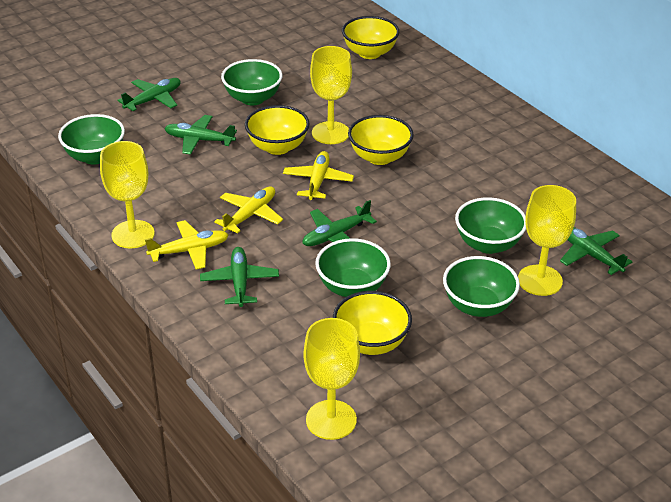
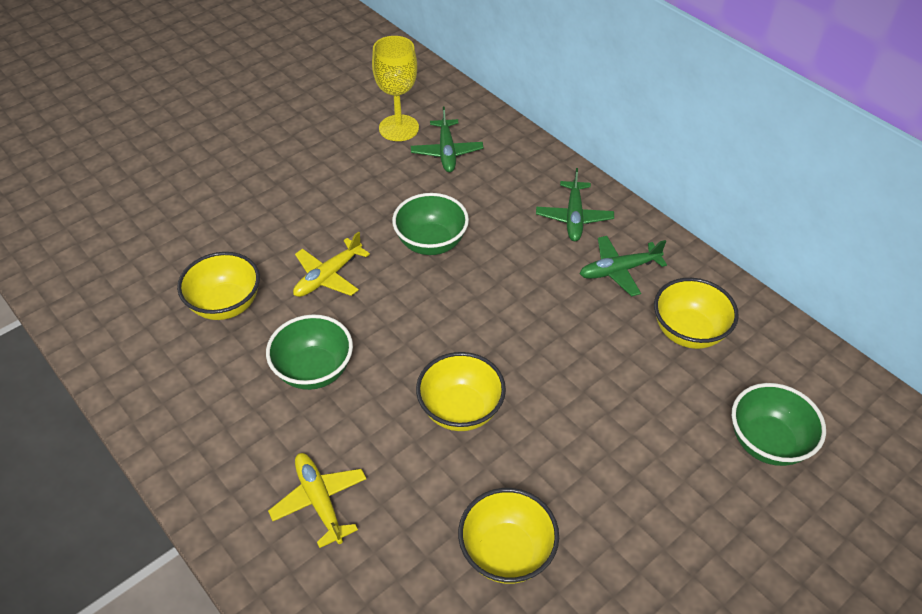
green bowl: [58,114,125,165] [221,59,282,105] [315,238,391,297] [443,256,520,317] [455,197,526,254] = 5 -> [266,314,353,390] [392,193,469,255] [732,383,826,466] = 3
green plane: [117,78,181,111] [164,115,237,155] [200,247,279,307] [302,200,377,246] [560,227,632,275] = 5 -> [411,107,484,172] [536,168,614,241] [580,236,667,297] = 3
yellow goblet: [100,141,155,249] [303,318,360,440] [310,46,352,144] [518,185,576,296] = 4 -> [372,36,419,141] = 1
yellow plane: [145,220,229,270] [214,186,283,234] [283,151,354,200] = 3 -> [268,453,366,548] [293,232,370,297] = 2

